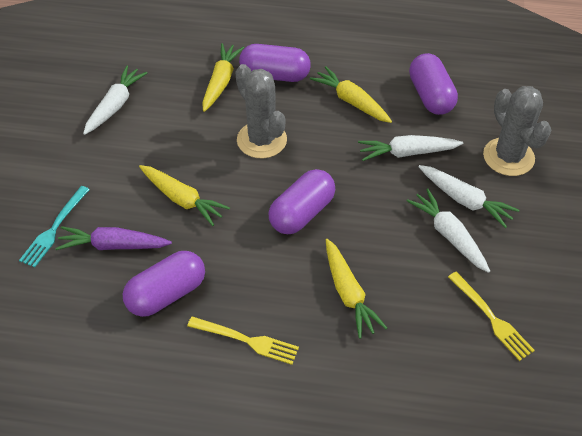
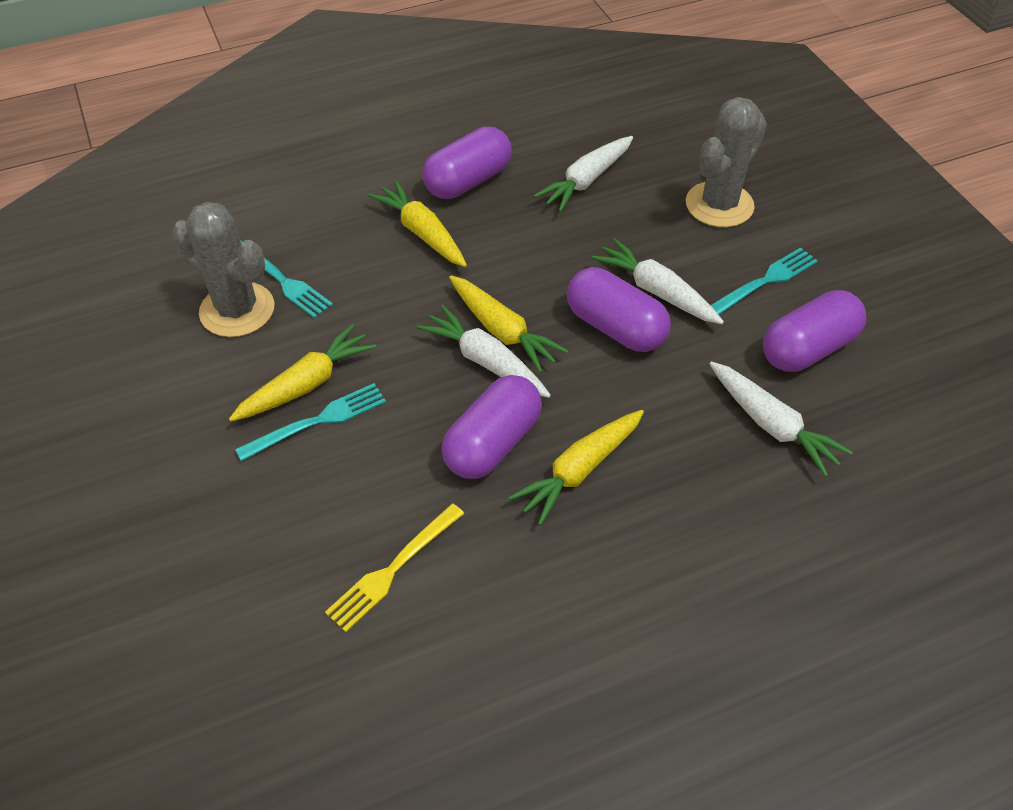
purple carrot: [55,226,172,250] = 1 -> none = 0
turquoise fork: [19,186,90,268] = 1 -> [235,383,386,461] [240,240,333,318] [711,247,818,315] = 3
yellow fork: [187,316,299,365] [448,272,535,361] = 2 -> [325,503,464,632] = 1

